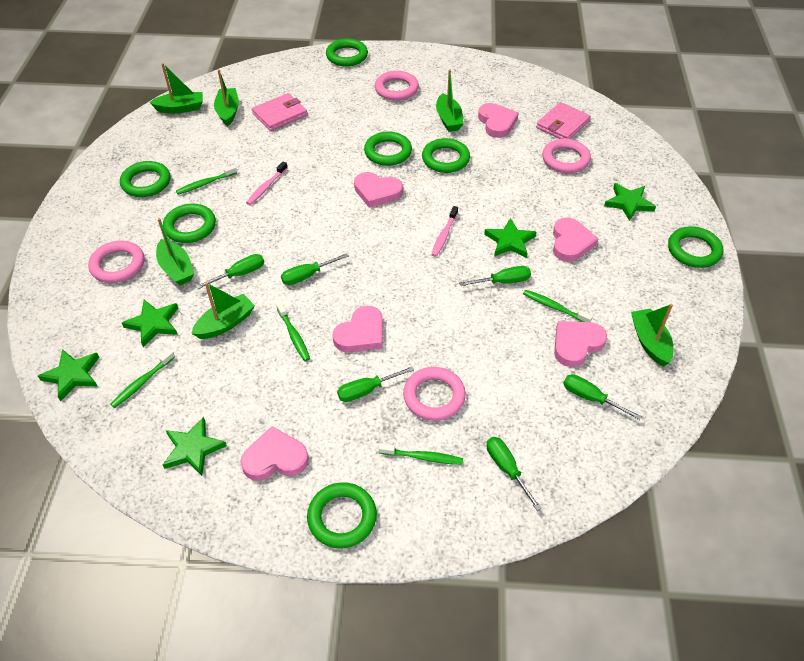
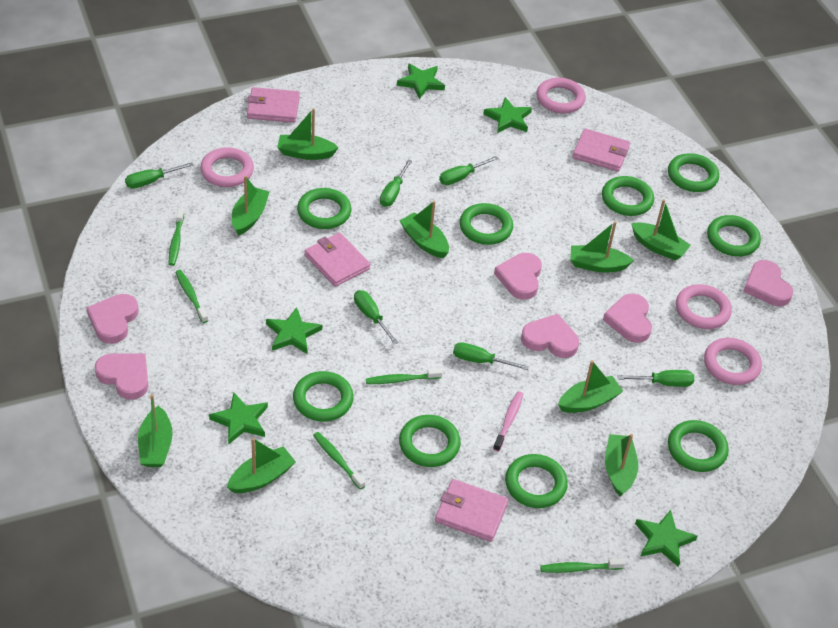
green boat: [149,63,203,114] [156,218,194,285] [191,282,255,339] [214,69,239,126] [436,70,464,132] [631,304,673,366] = 6 -> [138,394,173,467] [227,438,296,493] [232,176,269,236] [277,108,339,160] [400,201,449,258] [558,360,623,413] [570,221,634,273] [605,434,638,496] [631,199,691,261] = 9
green ring: [120,161,170,197] [163,204,216,243] [307,482,377,549] [326,39,368,66] [364,131,412,166] [422,138,470,173] [668,227,723,268] = 7 -> [293,371,354,422] [297,188,352,229] [399,415,461,467] [460,203,513,245] [505,454,568,508] [602,176,654,216] [668,153,719,192] [668,420,729,472] [707,215,761,257] = 9
pink toothbrush: [246,161,287,205] [431,206,458,257] = 2 -> [493,391,523,452] = 1
pink wallet: [252,93,307,131] [536,102,591,139] = 2 -> [247,87,300,123] [305,233,371,287] [435,479,509,542] [572,128,630,172] = 4

